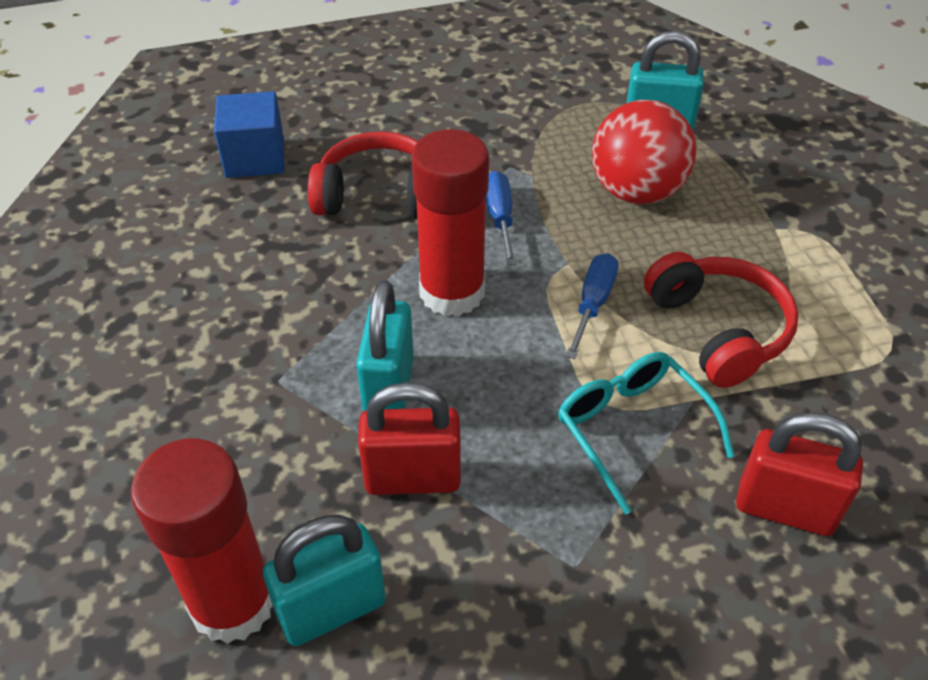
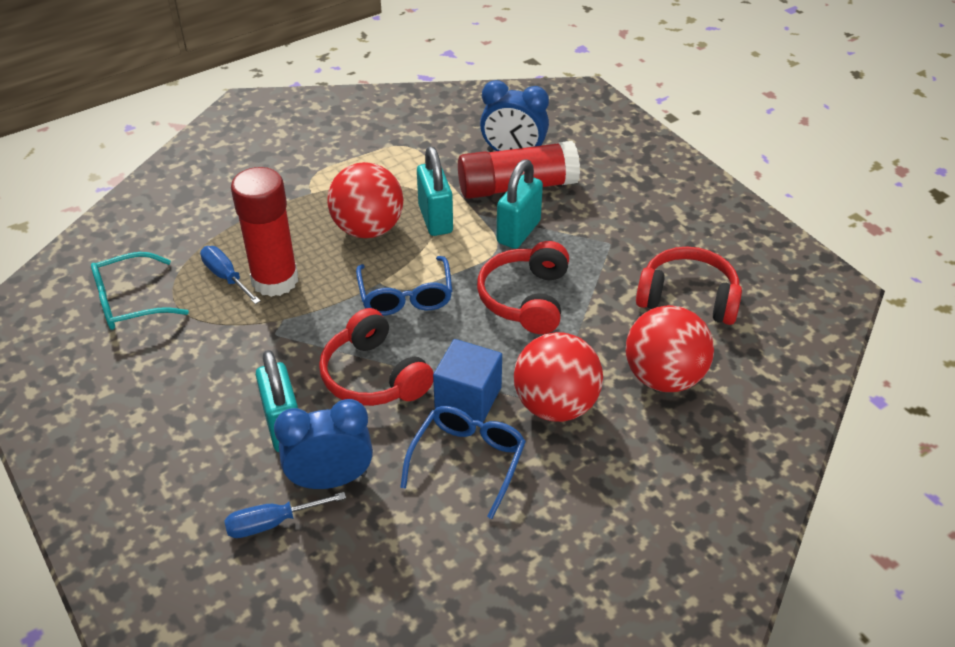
blue clock: none = 0 -> [274,399,373,489] [480,80,549,152] = 2
blue glasses: none = 0 -> [356,256,452,316] [400,406,526,519] = 2
red ball: [592,100,697,204] = 1 -> [327,162,403,238] [514,332,603,422] [626,305,714,392] = 3
red headphones: [308,132,418,218] [644,252,798,388] = 2 -> [319,308,434,406] [477,241,569,334] [636,247,742,325] = 3
red padlock: [358,382,461,495] [736,412,863,536] = 2 -> none = 0

